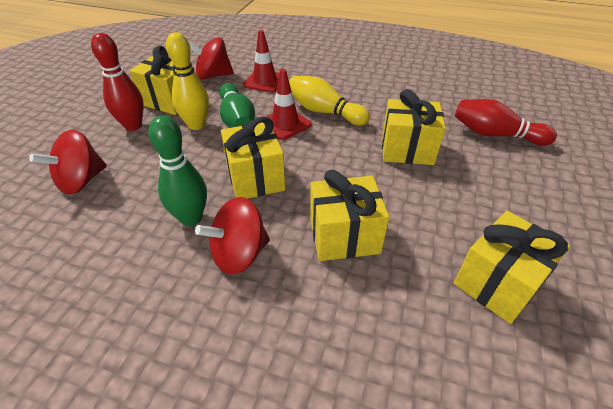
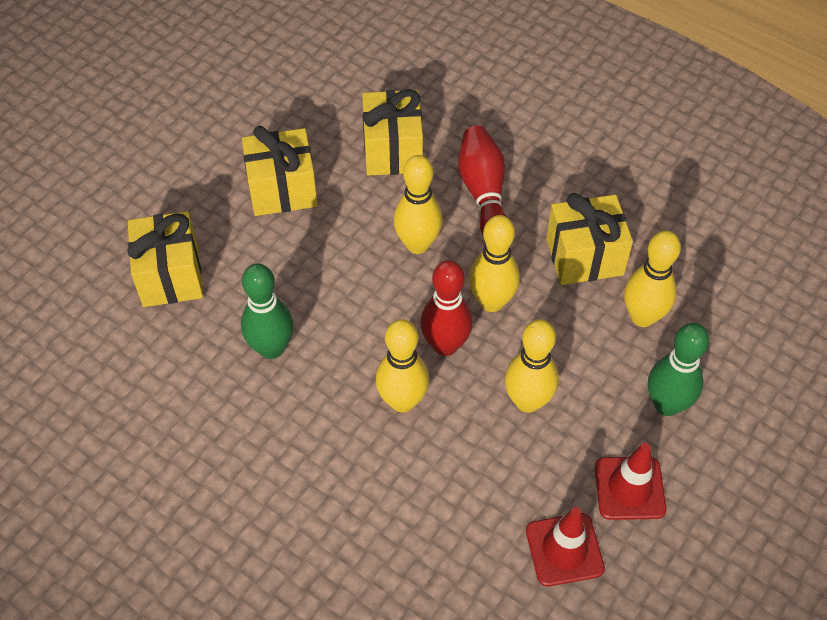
red spinning top: [29,129,107,194] [188,37,234,80] [195,197,270,275] = 3 -> none = 0
yellow bowling pin: [166,32,209,130] [289,76,370,126] = 2 -> [376,319,429,412] [393,155,443,254] [469,215,520,312] [505,319,559,413] [624,231,681,327] = 5
yellow gift: [130,46,192,115] [221,116,285,199] [310,170,389,261] [382,89,446,165] [454,211,570,324] = 5 -> [127,211,203,307] [242,126,318,216] [362,89,423,176] [546,193,633,285] = 4

